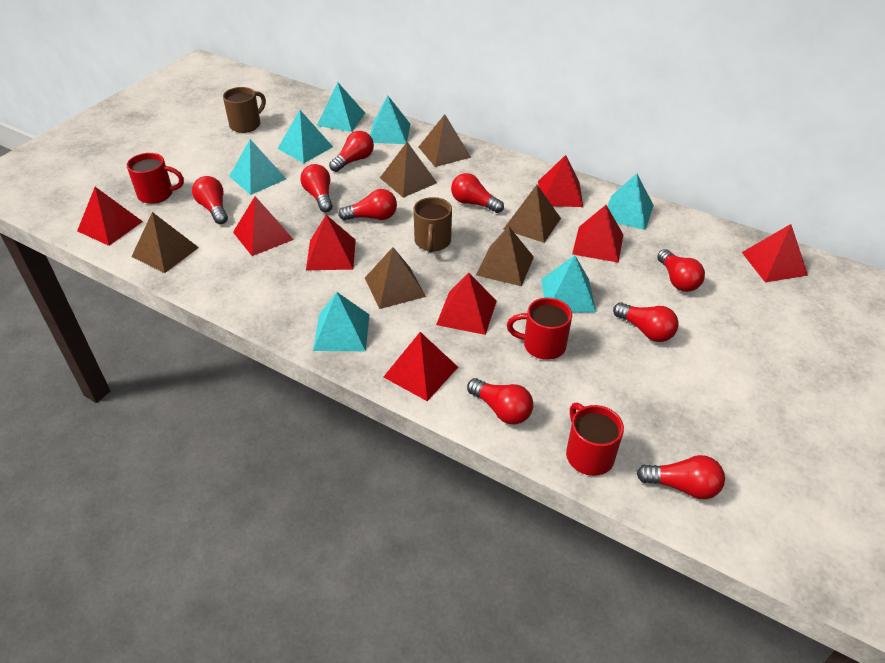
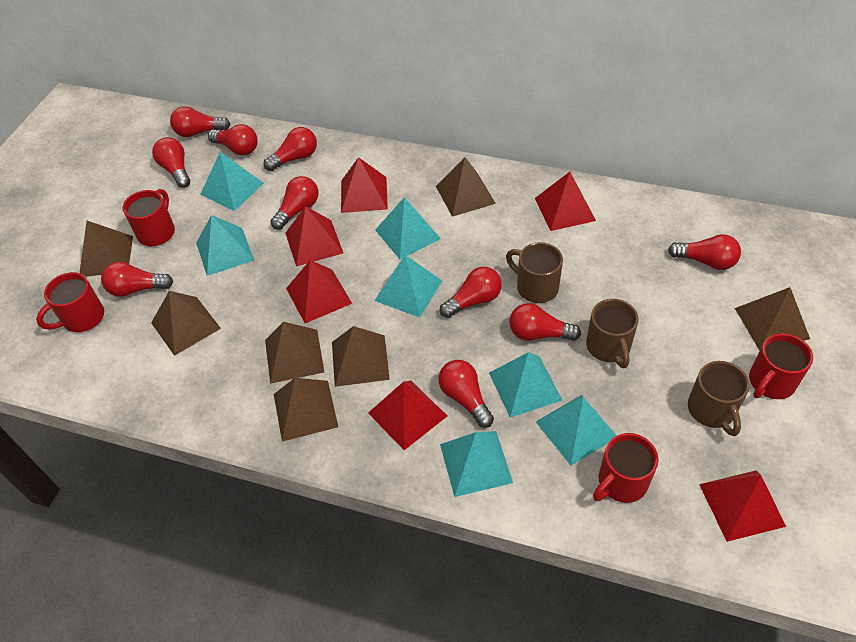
brown mug: [223,87,266,133] [414,197,452,252] = 2 -> [506,242,563,303] [586,299,639,368] [688,361,750,436] = 3
brown pyramid: [131,212,199,273] [365,247,426,309] [380,142,437,198] [419,114,471,167] [476,226,534,286] [503,185,561,243] = 6 -> [79,221,133,277] [151,291,221,356] [265,322,324,384] [274,378,338,442] [332,326,390,387] [436,157,496,217] [735,287,810,350] = 7
red light bulb: [192,176,228,224] [300,164,333,212] [329,131,374,172] [338,189,397,220] [451,173,504,213] [467,378,533,425] [613,302,679,342] [636,455,725,499] [657,249,705,292] = 9 -> [101,262,173,297] [152,137,190,188] [170,107,230,137] [208,124,258,156] [264,127,317,171] [270,176,318,230] [438,360,494,428] [440,267,502,318] [509,303,581,341] [668,234,741,270] = 10
red mug: [127,153,184,204] [507,298,572,360] [566,403,624,476] = 3 -> [36,272,104,332] [123,189,175,246] [593,433,659,503] [749,333,813,399] = 4
red pyramid: [77,187,143,246] [233,196,294,256] [306,215,356,270] [384,332,458,401] [436,272,497,335] [538,155,583,207] [572,205,624,263] [742,224,808,282] = 8 -> [286,206,343,267] [286,260,352,323] [341,157,388,213] [368,381,447,450] [535,172,596,231] [699,471,786,542] = 6

